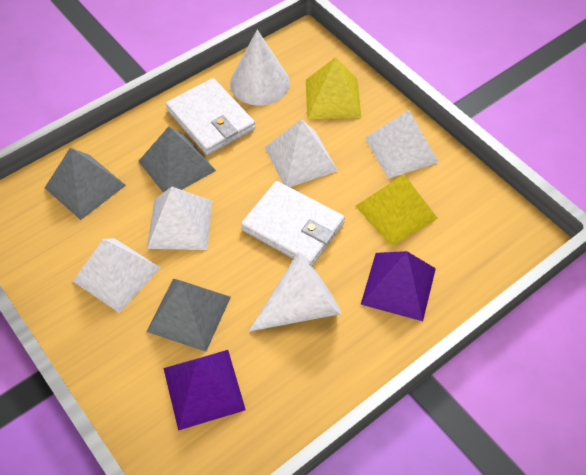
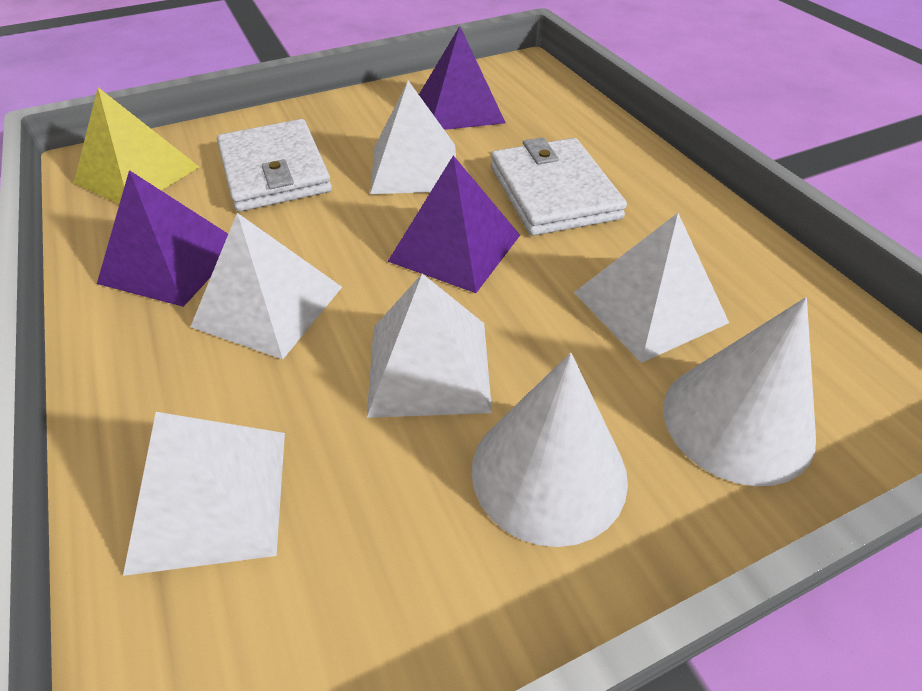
grey pyramid: [45,148,126,220] [138,126,216,193] [146,279,231,352] = 3 -> none = 0
purple pyramid: [163,350,246,431] [361,251,436,321] = 2 -> [97,170,228,307] [388,155,520,293] [419,26,506,130] = 3
white pyramid: [73,238,161,313] [147,187,212,250] [265,119,338,187] [365,110,439,179] = 4 -> [123,412,285,576] [190,213,342,359] [367,274,492,418] [370,81,456,194] [574,213,729,363] = 5
yellow pyramid: [306,57,361,119] [355,174,438,247] = 2 -> [74,88,199,204] = 1

